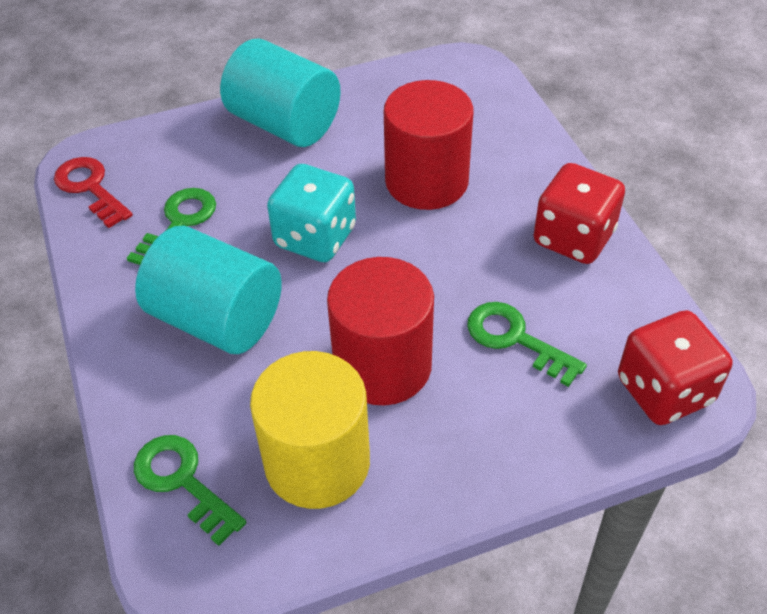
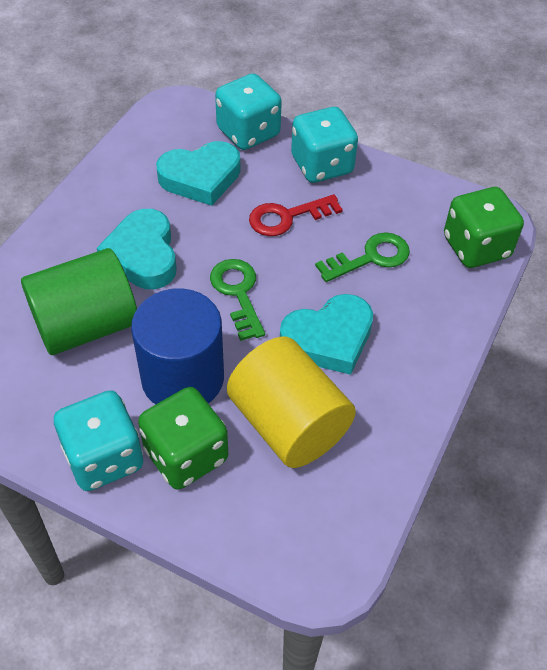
blue cylinder: none = 0 -> [131,288,224,404] = 1
green cylinder: none = 0 -> [21,248,137,355] = 1
green dice: none = 0 -> [138,387,228,490] [444,187,524,268] = 2
green key: [127,188,216,265] [134,435,246,546] [467,302,587,387] = 3 -> [210,259,265,341] [315,232,410,282] = 2
red cylinder: [327,257,434,405] [384,80,474,210] = 2 -> none = 0
red dice: [533,163,625,264] [618,310,733,425] = 2 -> none = 0
turquoise cylinder: [135,226,282,354] [220,38,341,147] = 2 -> none = 0
turquoise dice: [267,164,356,262] = 1 -> [54,390,143,491] [215,73,282,150] [291,107,358,183] = 3
turquoise heart: none = 0 -> [97,209,177,289] [156,141,240,206] [280,294,373,375] = 3

